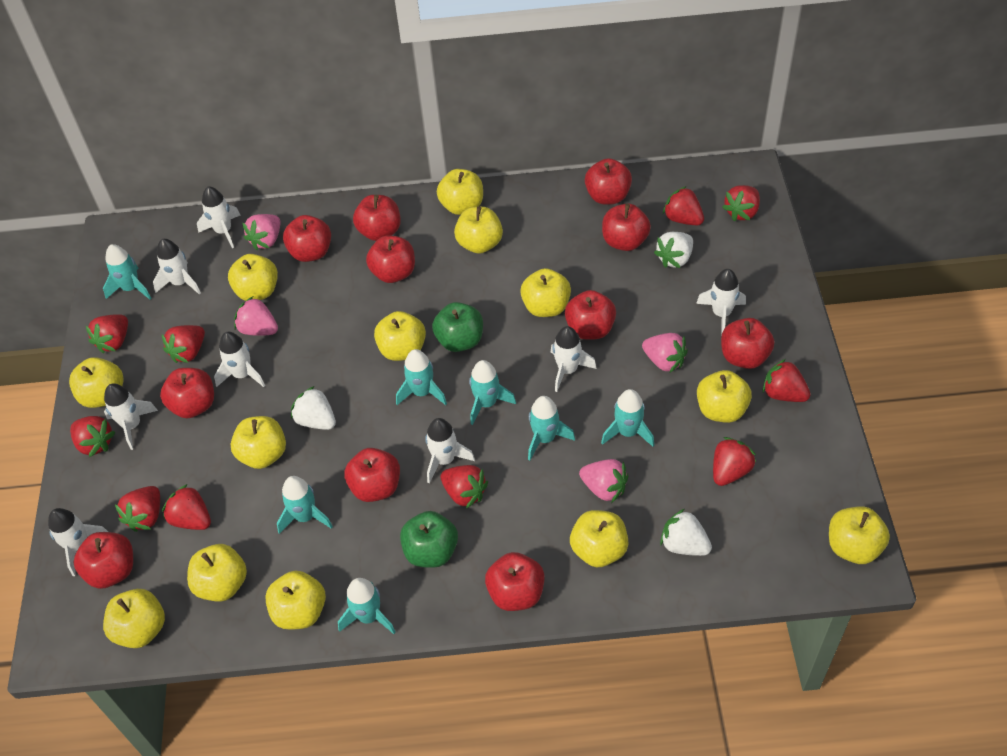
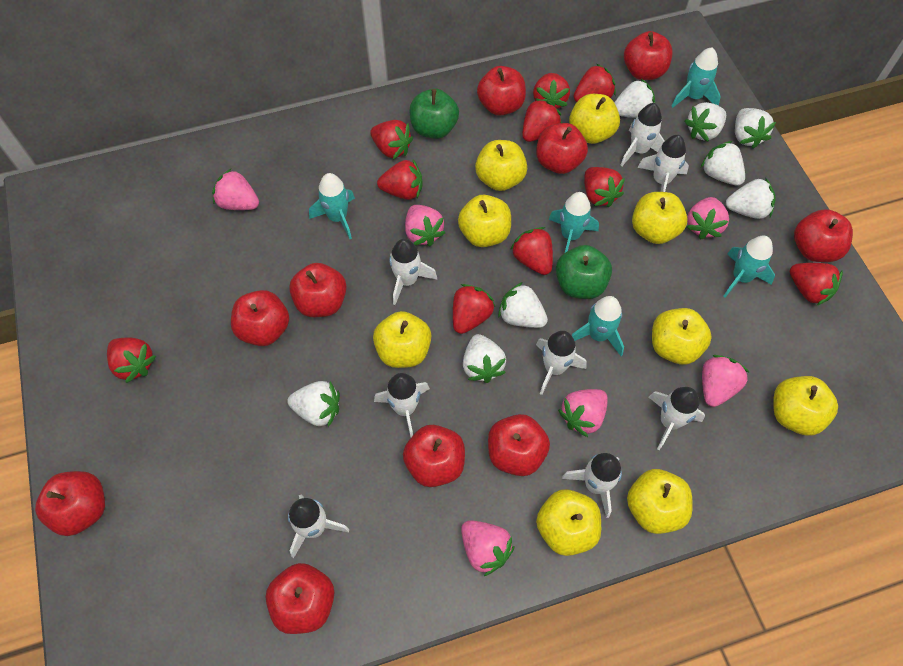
pink strawberry: [234,296,278,336] [242,214,281,250] [579,459,628,503] [642,333,688,373] = 4 -> [212,168,259,210] [405,205,445,247] [461,520,515,576] [558,389,608,437] [687,197,729,240] [702,355,750,407] = 6
red apple: [74,532,133,589] [160,368,214,418] [283,215,331,262] [344,448,400,502] [353,195,401,241] [366,235,415,283] [485,552,545,611] [565,290,616,340] [585,158,632,205] [602,203,651,251] [721,318,775,369] = 11 -> [35,471,105,536] [231,290,289,346] [265,563,334,634] [289,263,347,317] [403,425,465,487] [477,66,526,116] [488,414,550,476] [536,123,588,174] [624,31,673,80] [794,209,853,262] = 10
turquoise rocket: [103,244,151,299] [277,476,333,534] [338,578,396,634] [396,349,447,405] [469,360,516,425] [528,396,575,460] [601,389,654,447] = 7 -> [309,173,355,239] [548,192,599,253] [571,296,624,356] [671,47,721,108] [723,236,775,298] = 5
white strawberry: [291,386,336,430] [654,232,693,268] [660,509,712,556] = 3 -> [287,381,340,427] [463,334,506,383] [498,282,548,328] [614,79,655,118] [685,102,726,141] [701,141,745,186] [726,177,776,219] [735,108,776,149] = 8
yellow apple: [69,357,124,408] [103,589,165,648] [187,544,247,602] [228,254,278,301] [230,416,286,469] [265,571,326,630] [374,311,426,361] [437,169,483,215] [454,207,503,254] [520,268,571,317] [570,510,629,567] [697,370,752,423] [829,506,890,564] = 13 -> [373,311,431,368] [458,195,511,247] [475,140,527,191] [536,489,601,556] [569,94,620,144] [627,469,693,534] [632,192,688,244] [652,308,712,365] [773,376,838,436] = 9

